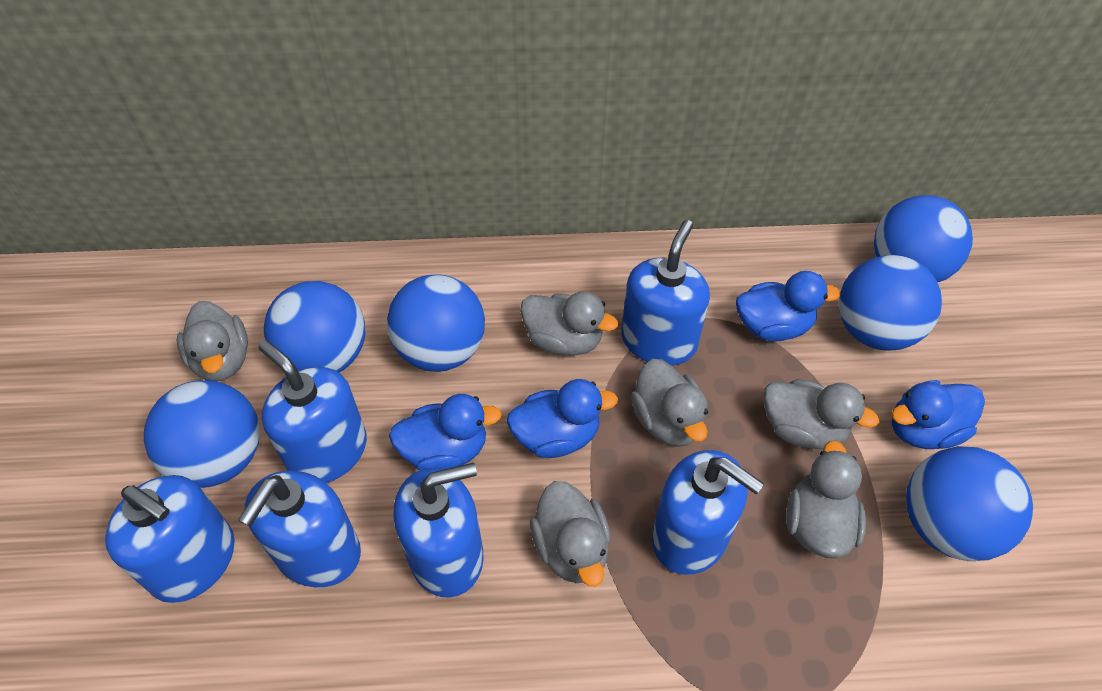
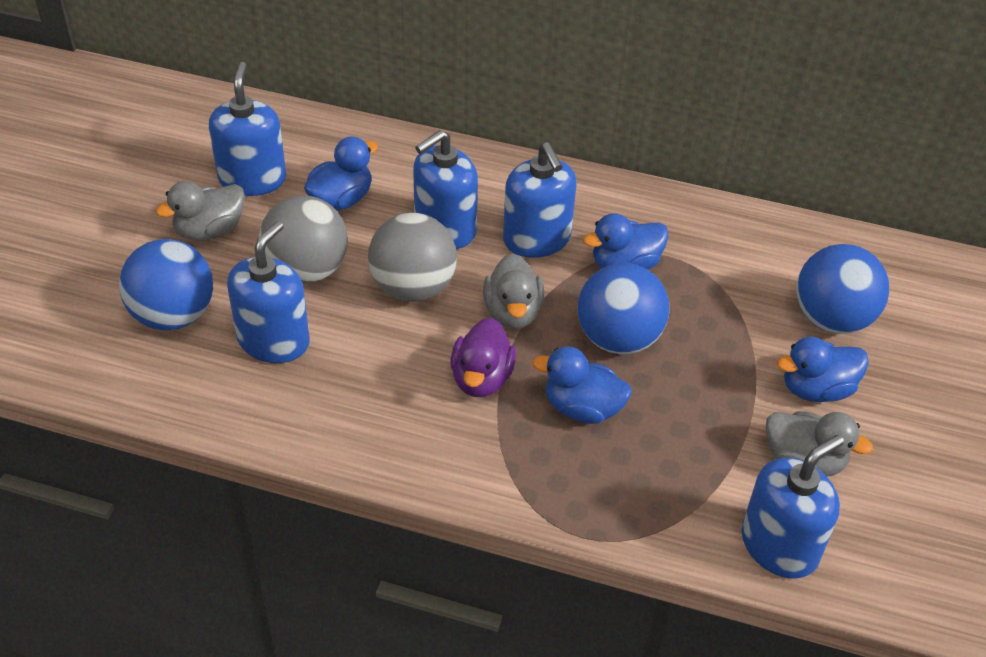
blue ball: [144,380,260,488] [264,281,365,373] [387,274,485,372] [839,255,942,350] [874,195,973,283] [906,446,1033,561] = 6 -> [119,239,213,330] [578,263,669,354] [796,244,889,334] = 3
blue soap dispenser: [105,475,235,603] [238,471,361,587] [258,340,367,483] [394,463,484,598] [621,220,710,366] [652,450,764,575] = 6 -> [209,62,286,196] [227,221,310,363] [413,130,478,249] [503,142,576,258] [741,435,844,578] = 5
grey ball: none = 0 -> [259,195,348,284] [368,213,457,302] = 2
grey duck: [177,301,248,381] [520,291,618,356] [530,481,611,587] [631,359,708,447] [764,379,879,449] [786,441,866,558] = 6 -> [156,181,245,241] [483,253,544,329] [766,411,873,477] = 3
purple duck: none = 0 -> [450,318,516,397] = 1

